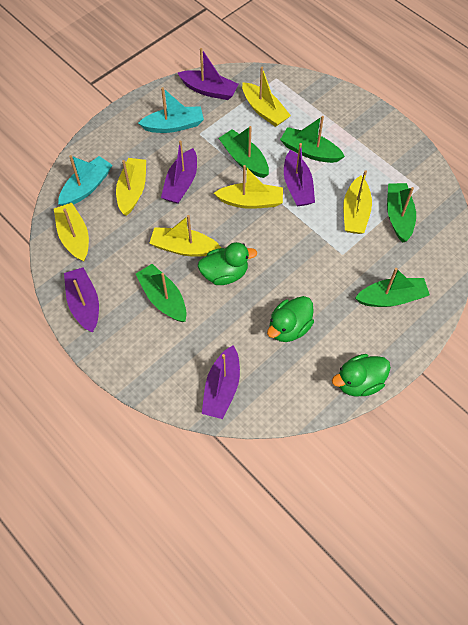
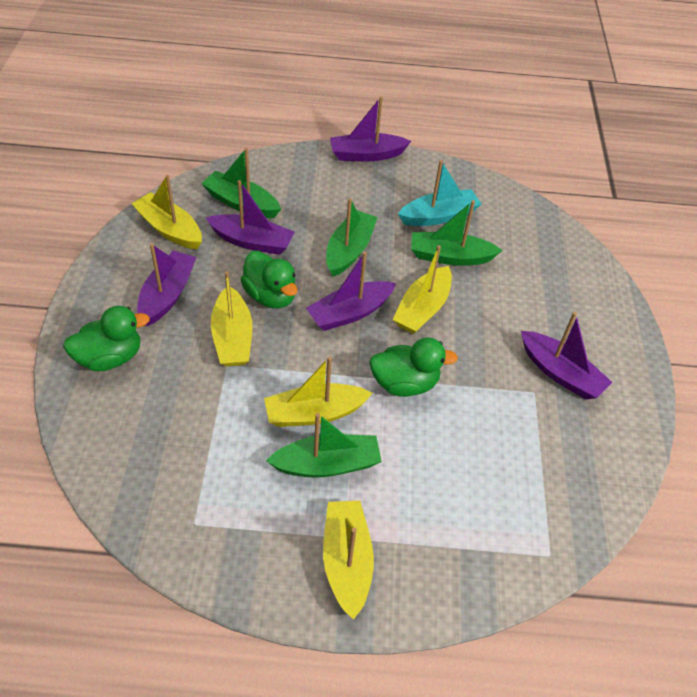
green boat: [136,264,186,322] [219,126,269,178] [280,116,345,163] [355,268,430,307] [387,183,416,243] = 5 -> [201,148,281,218] [266,413,382,478] [326,198,378,277] [411,200,502,266] = 4
turquoise boat: [58,155,112,206] [138,87,204,133] = 2 -> [398,160,481,226] = 1
yellow boat: [54,203,89,262] [116,158,146,216] [149,215,221,257] [214,165,283,209] [242,67,291,127] [343,170,372,234] = 6 -> [132,175,202,249] [211,271,252,367] [264,356,372,427] [323,501,374,620] [392,245,452,334] = 5

